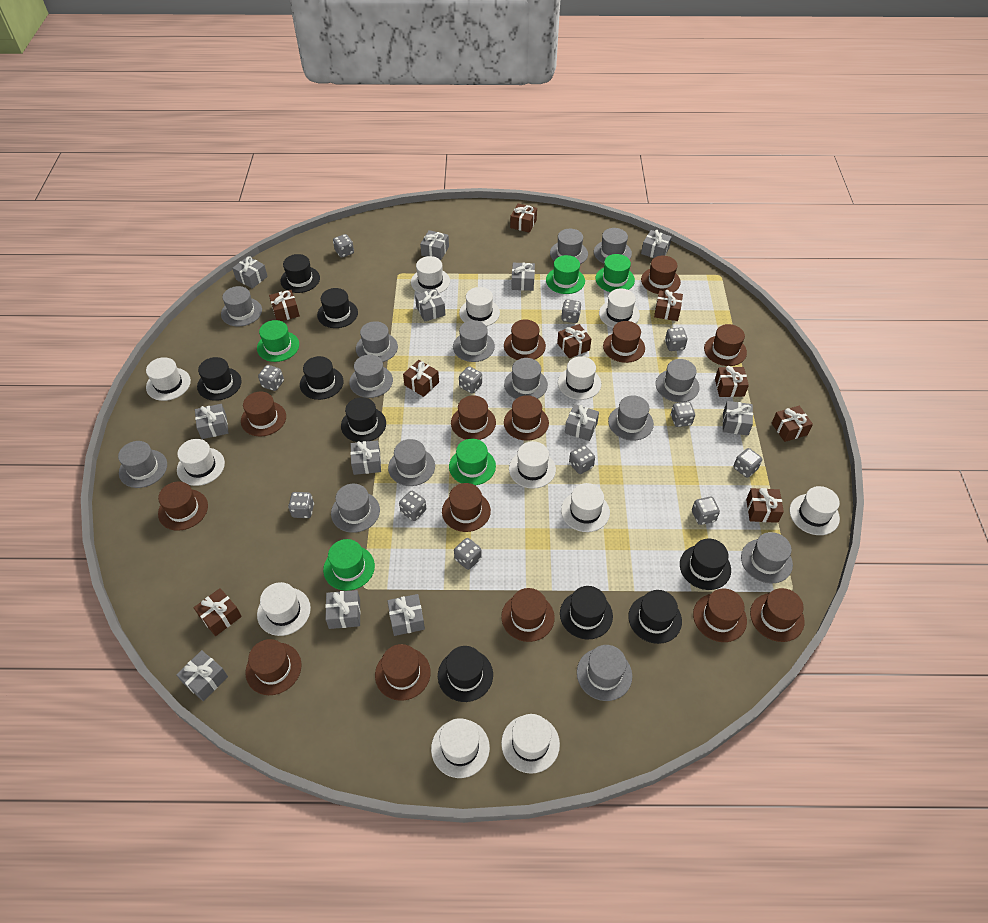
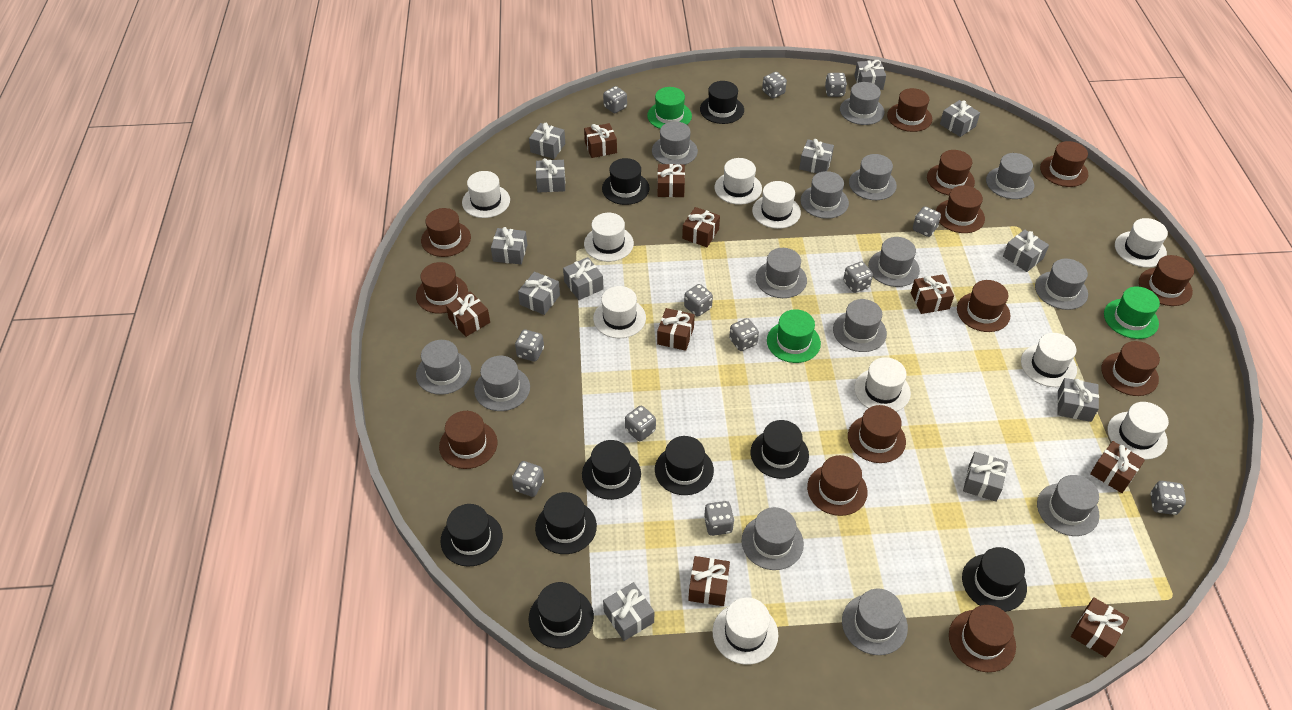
brown hat: [158,482,208,531] [241,392,286,437] [245,639,302,695] [375,644,431,701] [442,483,491,532] [451,395,496,440] [501,588,555,642] [504,320,546,360] [504,395,549,441] [603,321,645,363] [641,256,681,294] [693,589,747,642] [704,324,747,366] [750,588,805,642] = 14 -> [416,262,468,314] [421,208,471,257] [439,411,498,469] [807,455,868,516] [848,405,906,463] [887,88,932,132] [927,150,975,195] [936,185,985,233] [949,605,1016,672] [957,280,1010,332] [1040,141,1088,187] [1101,341,1160,396] [1139,255,1194,306] = 13
green hat: [257,320,299,362] [323,539,375,591] [449,439,496,485] [546,255,585,294] [595,254,635,292] = 5 -> [647,87,692,129] [767,309,821,363] [1104,287,1160,339] = 3
white hat: [146,357,191,401] [177,439,225,486] [257,582,311,636] [411,256,450,293] [431,718,490,778] [459,287,500,326] [501,714,560,774] [509,441,556,489] [558,356,601,400] [561,483,610,532] [599,288,640,328] [790,486,840,535] = 12 -> [462,171,510,218] [584,213,634,262] [593,286,646,338] [712,597,778,665] [715,158,762,205] [752,181,801,229] [854,357,911,412] [1021,333,1077,387] [1108,402,1169,460] [1115,218,1168,268] = 10

